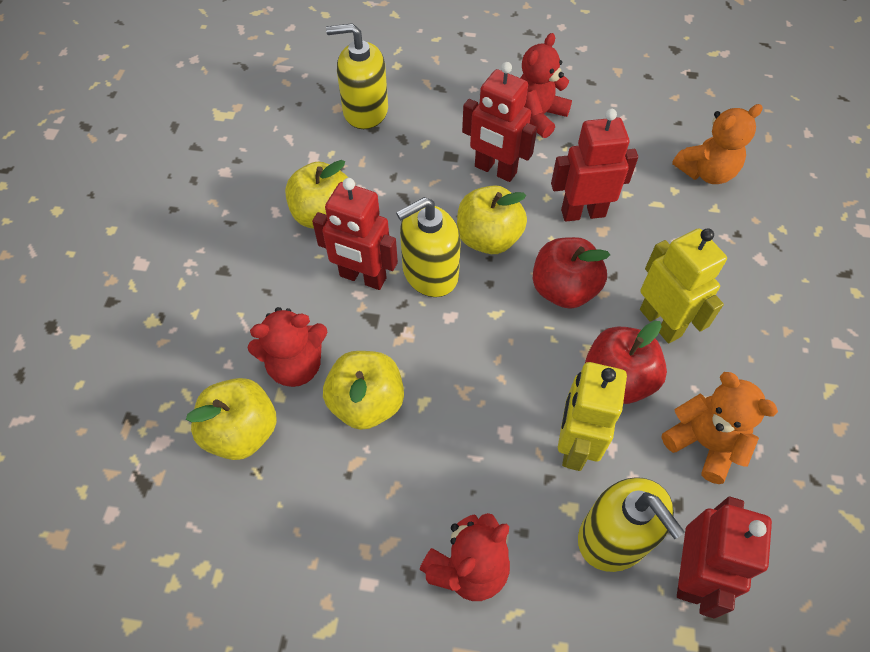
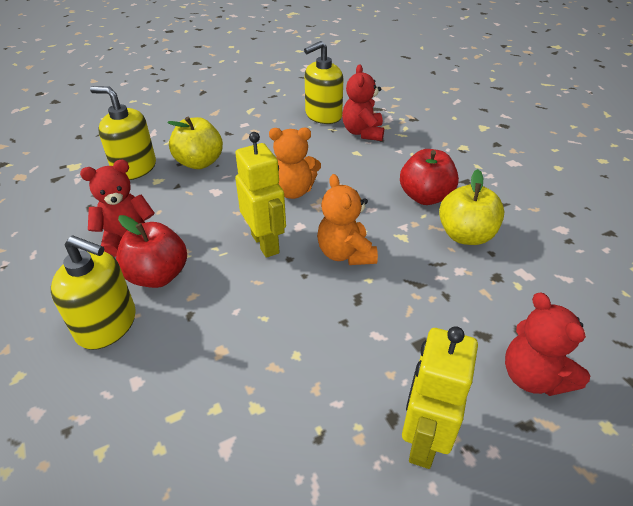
red robot: [312,178,398,290] [462,62,537,182] [551,109,638,222] [677,497,772,619] = 4 -> none = 0
yellow apple: [186,378,277,460] [285,160,349,229] [323,351,404,430] [457,185,527,254] = 4 -> [167,117,223,169] [439,169,504,245] = 2

